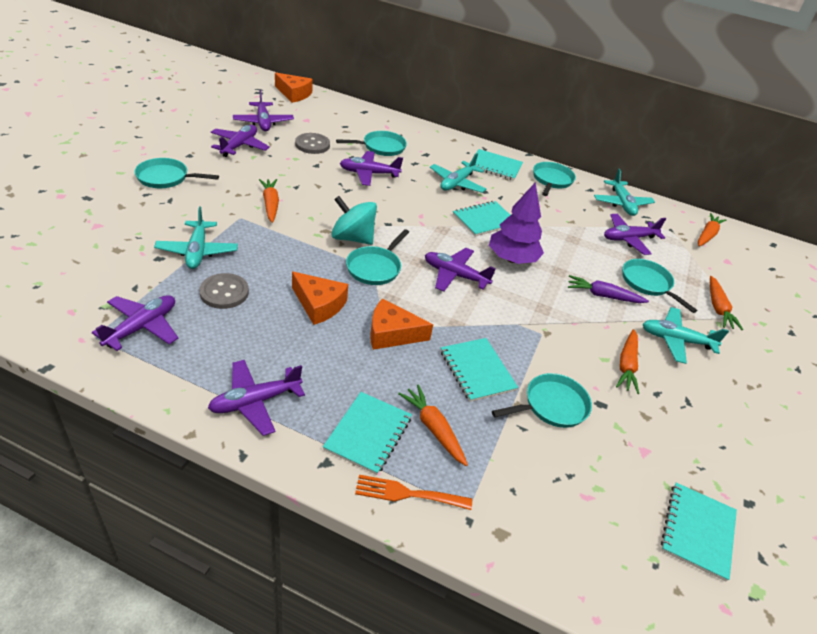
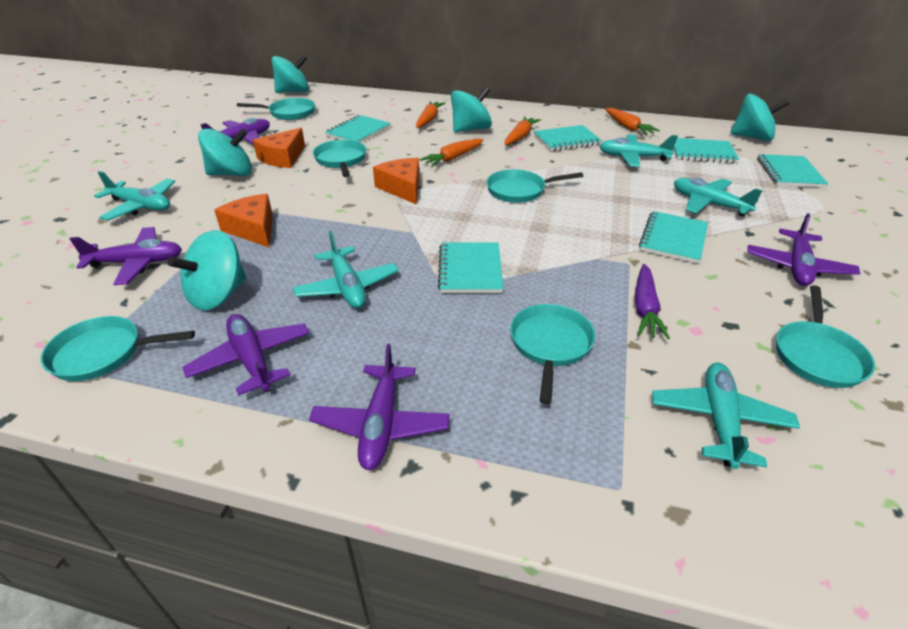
grey button: [199,273,249,309] [295,133,330,154] = 2 -> none = 0
orange carrot: [259,179,279,223] [398,384,468,466] [616,329,639,394] [698,213,726,246] [710,276,743,330] = 5 -> [416,101,445,128] [419,139,483,167] [505,117,541,145] [605,108,660,135] = 4
orange fork: [355,475,472,510] = 1 -> none = 0
purple plane: [92,295,178,351] [208,360,305,436] [211,125,270,157] [233,90,294,131] [340,151,403,186] [425,248,496,292] [604,214,666,255] = 7 -> [70,227,182,285] [183,314,310,396] [200,118,270,145] [309,344,450,470] [748,213,860,286] = 5
purple tree: [489,182,544,264] = 1 -> none = 0
turquoise notebook: [323,392,412,475] [441,338,518,402] [453,201,510,237] [470,149,523,181] [661,483,737,581] = 5 -> [325,115,391,143] [438,242,503,293] [534,125,602,151] [639,211,708,264] [673,138,739,164] [757,154,828,188] = 6
turquoise plane: [154,206,238,269] [430,153,487,193] [594,169,655,216] [642,307,729,364] = 4 -> [94,171,175,221] [293,231,399,308] [599,134,678,167] [652,363,800,469] [674,178,762,216] = 5
turquoise spinning top: [331,196,377,245] = 1 -> [167,230,246,311] [198,128,252,176] [272,55,309,93] [451,87,492,132] [730,94,789,141] = 5

